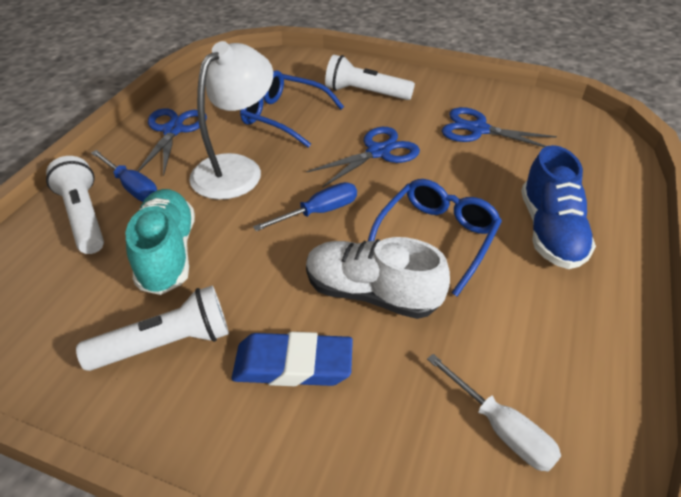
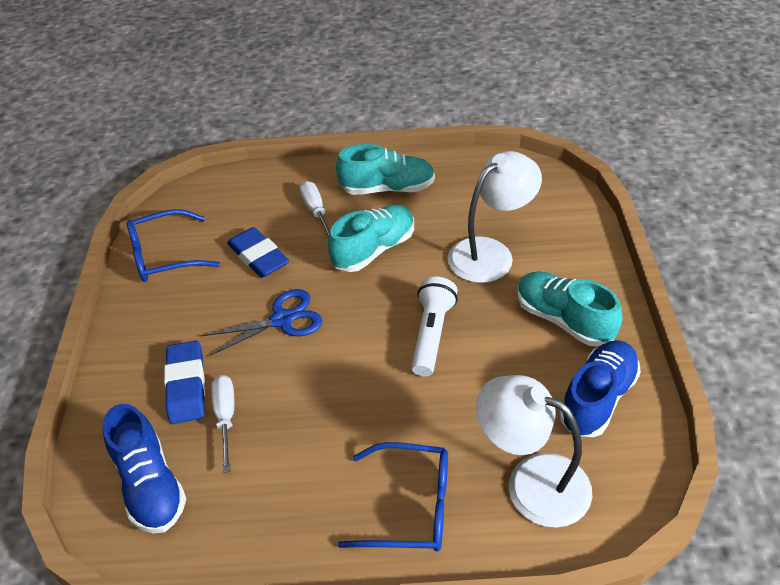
blue eraser: [232,332,353,386] = 1 -> [164,341,205,424] [227,227,289,278] = 2
blue scissors: [138,108,207,176] [306,127,420,188] [442,107,557,147] = 3 -> [201,289,322,356] = 1
blue screwdriver: [91,150,157,202] [253,182,357,231] = 2 -> none = 0
blue shoe: [521,145,596,269] = 1 -> [103,404,186,533] [559,340,641,437] = 2
turquoise shoe: [126,189,195,295] = 1 -> [328,205,414,272] [336,144,435,195] [518,271,622,346] = 3
white flashlight: [46,156,104,254] [76,285,229,371] [325,55,415,100] = 3 -> [411,277,458,377] = 1
white lamp: [189,41,273,200] = 1 -> [448,151,542,283] [476,375,592,528] = 2
white screwdriver: [427,354,561,472] = 1 -> [211,375,234,473] [300,181,330,239] = 2
white shoe: [306,237,450,319] = 1 -> none = 0

